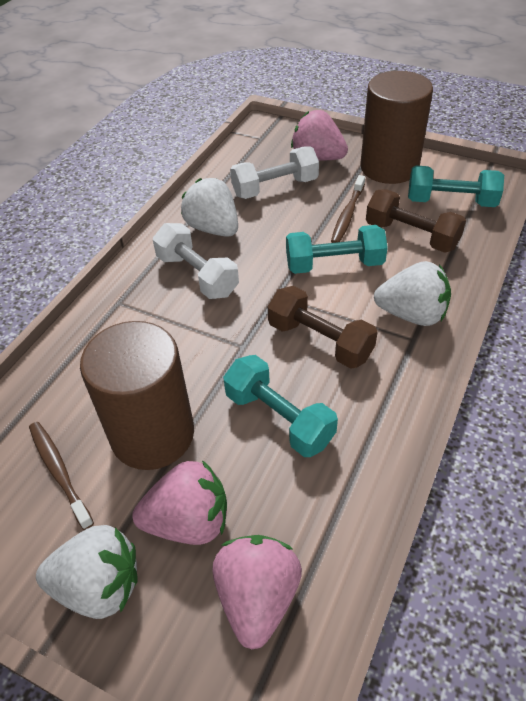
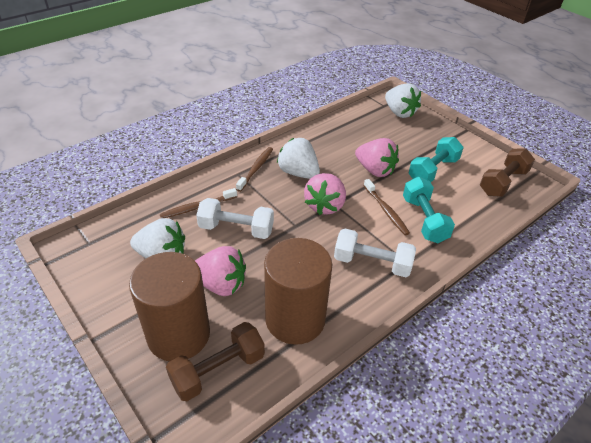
brown toothbrush: [29,422,94,530] [331,175,365,243] = 2 -> [160,188,237,218] [236,147,273,192] [364,179,410,235] = 3
turquoise dumbbell: [223,355,338,457] [286,225,388,274] [408,165,504,207] = 3 -> [403,177,455,243] [409,137,464,182] = 2

